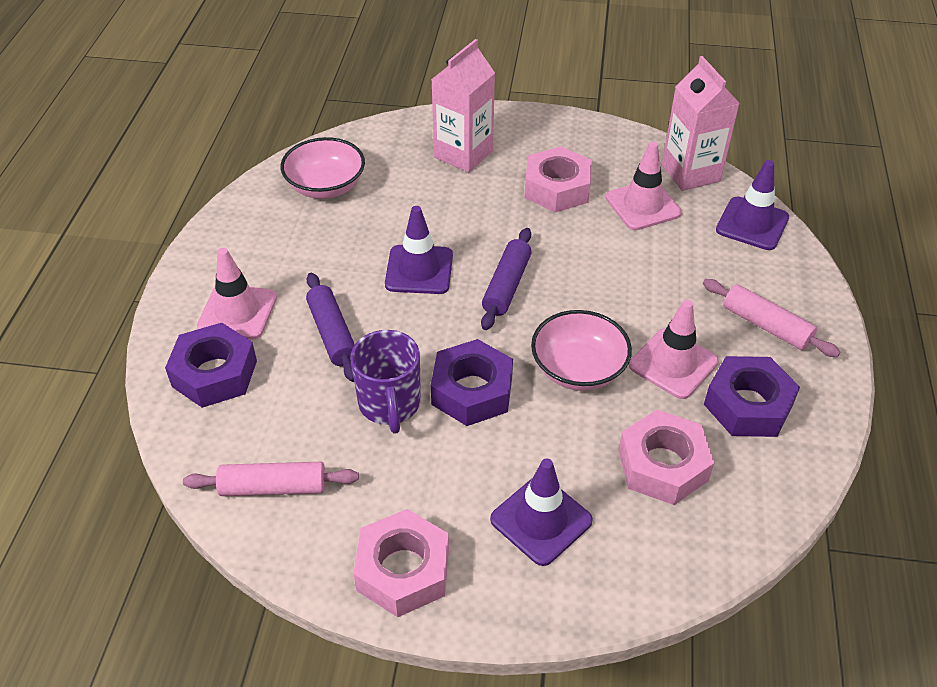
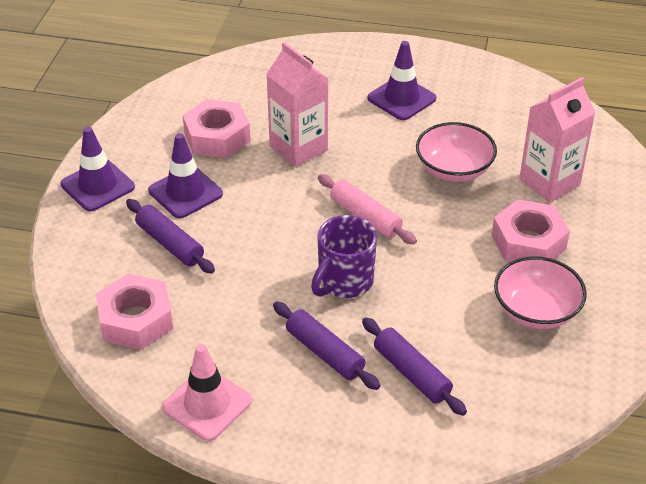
pink rolling pin: [183,462,359,496] [703,279,841,357] = 2 -> [318,174,417,245] = 1
pink traffic cone: [197,248,277,340] [606,142,682,230] [629,300,718,399] = 3 -> [162,344,252,441] = 1
purple nut: [165,323,257,408] [431,339,513,426] [704,356,800,437] = 3 -> none = 0
purple rolling pin: [306,273,355,382] [481,228,532,330] = 2 -> [126,199,215,273] [273,302,380,390] [362,317,467,416] = 3

